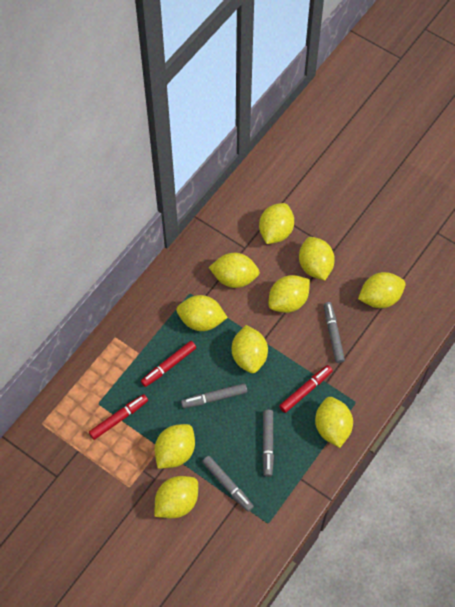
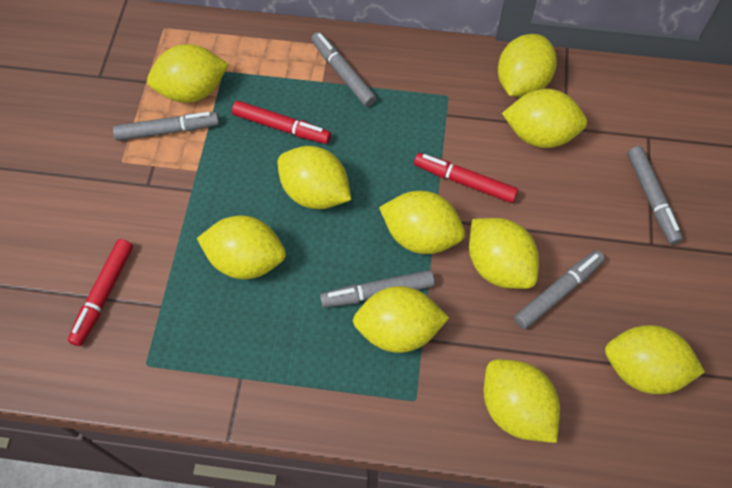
grey marker: [181,383,247,408] [202,456,254,512] [262,410,274,477] [324,302,345,363] = 4 -> [113,112,219,141] [311,32,377,107] [320,270,435,308] [514,250,605,329] [627,146,683,244] = 5

